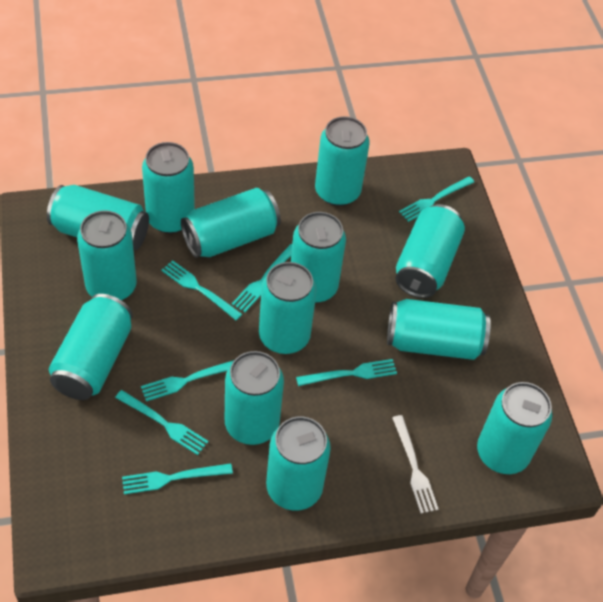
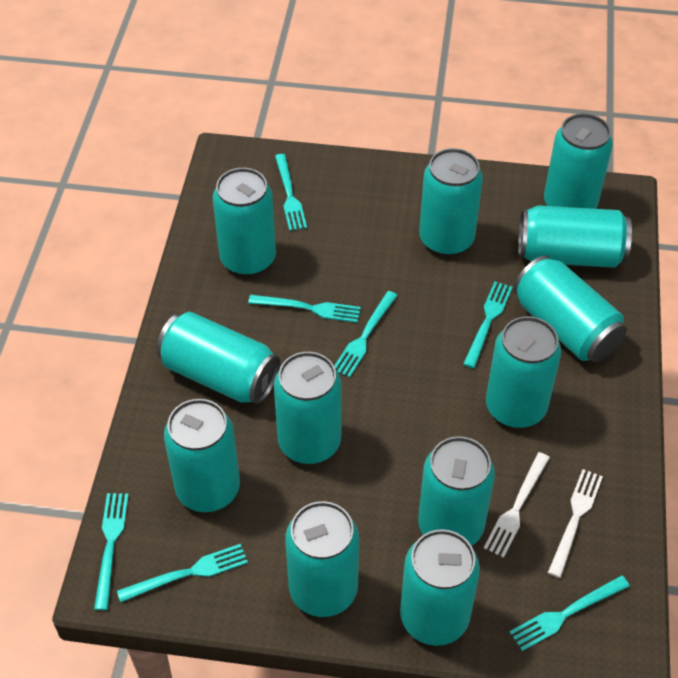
turquoise can: [47,185,149,250] [49,294,133,400] [77,210,137,300] [142,142,195,234] [181,188,281,258] [225,351,284,445] [259,262,317,354] [266,416,331,511] [291,212,346,303] [315,116,370,206] [387,299,491,360] [396,204,465,298] [477,382,552,474] = 13 -> [156,312,280,404] [164,399,240,512] [213,168,276,276] [274,352,342,464] [285,501,359,617] [400,529,480,646] [418,436,495,546] [419,148,483,256] [486,316,561,428] [513,256,627,363] [518,205,632,268] [544,113,613,209] = 12
white fork: [392,415,439,514] = 1 -> [484,452,550,558] [548,469,603,578] = 2

